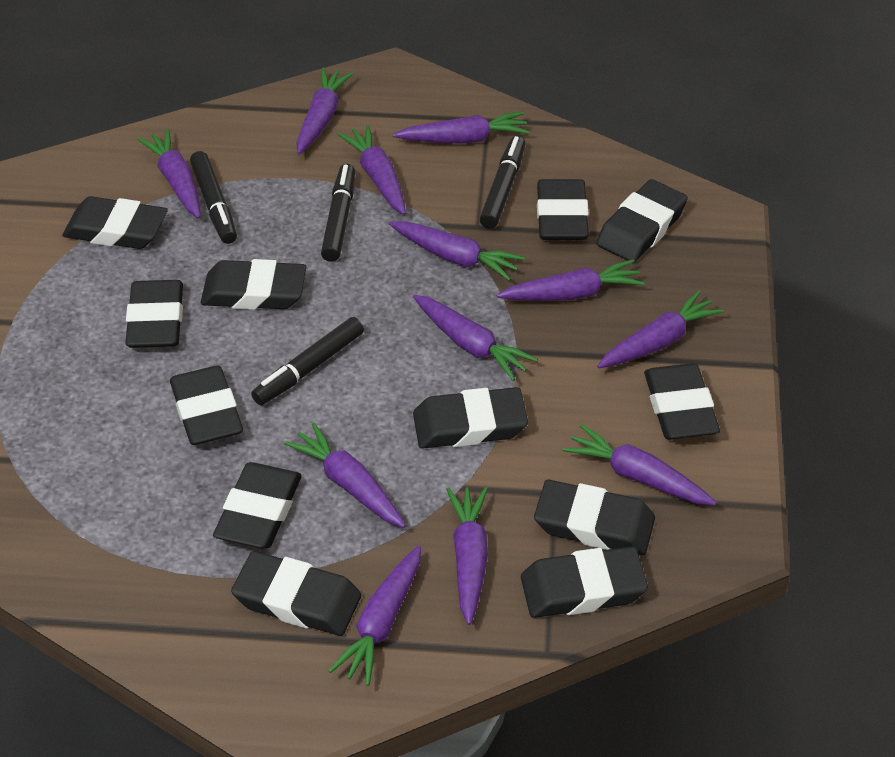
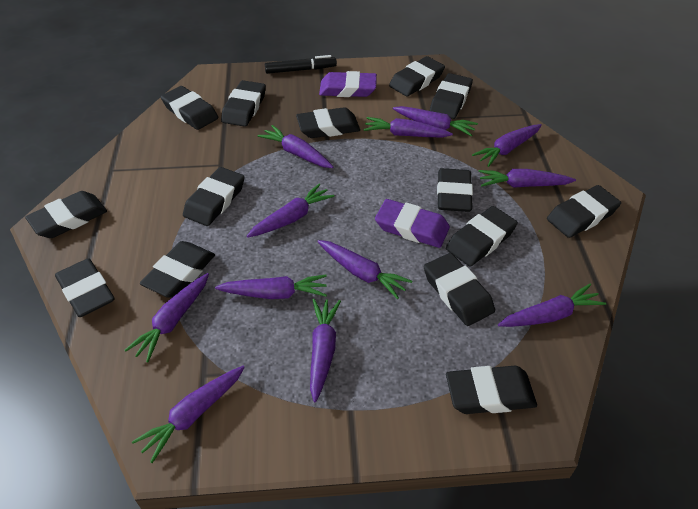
black eraser: [62,196,168,249] [125,280,183,348] [170,365,243,445] [201,259,306,310] [213,462,302,548] [231,551,361,636] [413,387,528,449] [521,546,648,618] [534,480,655,555] [537,179,589,240] [596,179,688,263] [644,363,720,440] = 12 -> [25,191,107,238] [55,258,115,317] [140,241,215,298] [161,86,218,130] [183,167,245,226] [221,80,266,127] [296,107,360,138] [389,56,445,96] [424,253,495,326] [430,73,473,119] [437,168,473,212] [446,206,518,267] [446,366,537,414] [547,185,621,238] = 14
black marker: [190,151,237,244] [251,317,364,405] [321,164,355,262] [480,136,526,229] = 4 -> [265,55,337,74] = 1
purple eraser: none = 0 -> [319,71,377,97] [375,199,450,248] = 2

